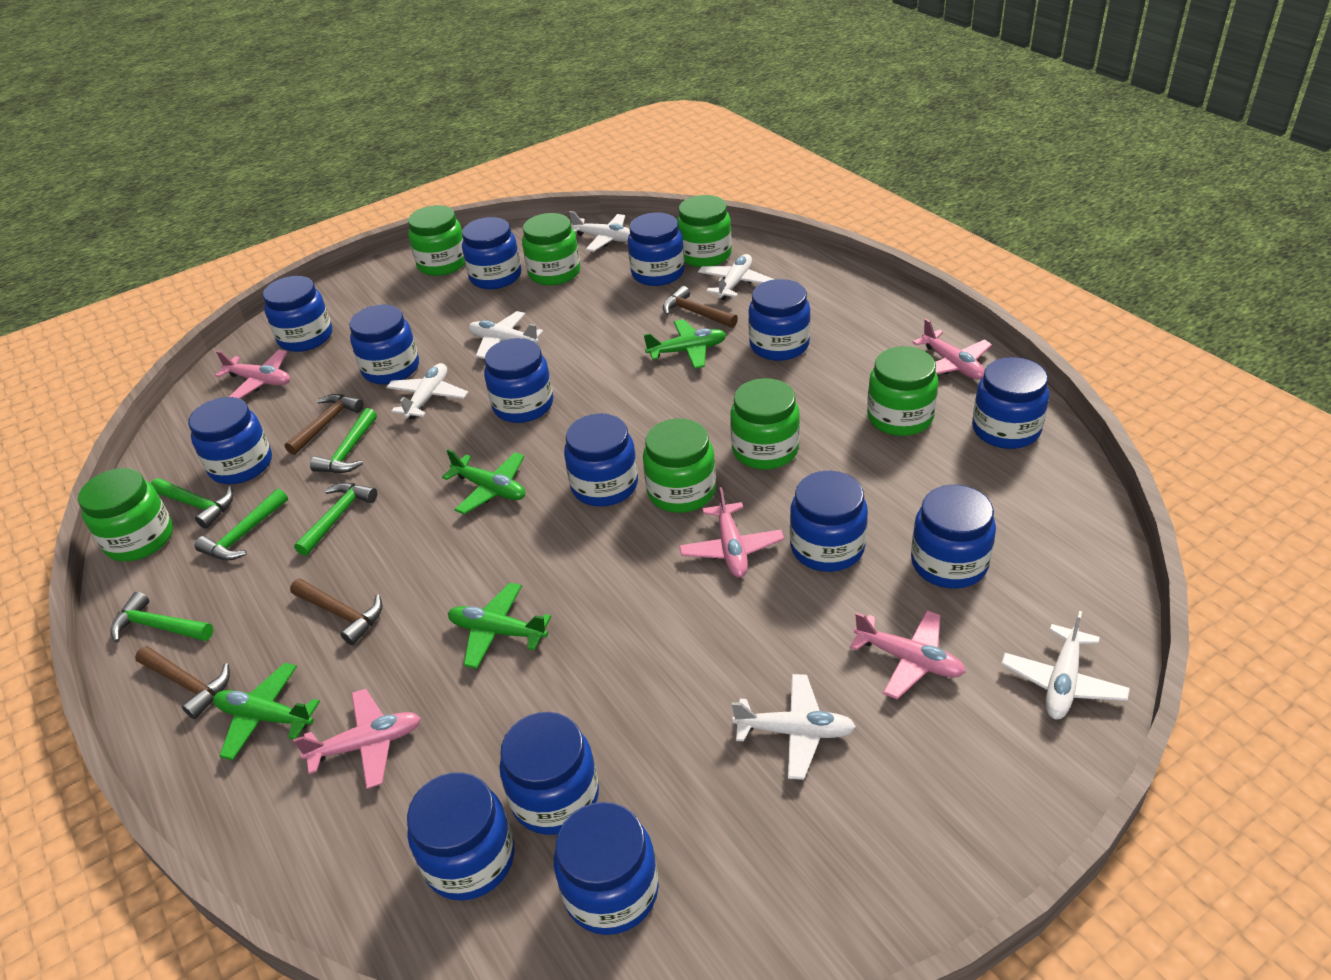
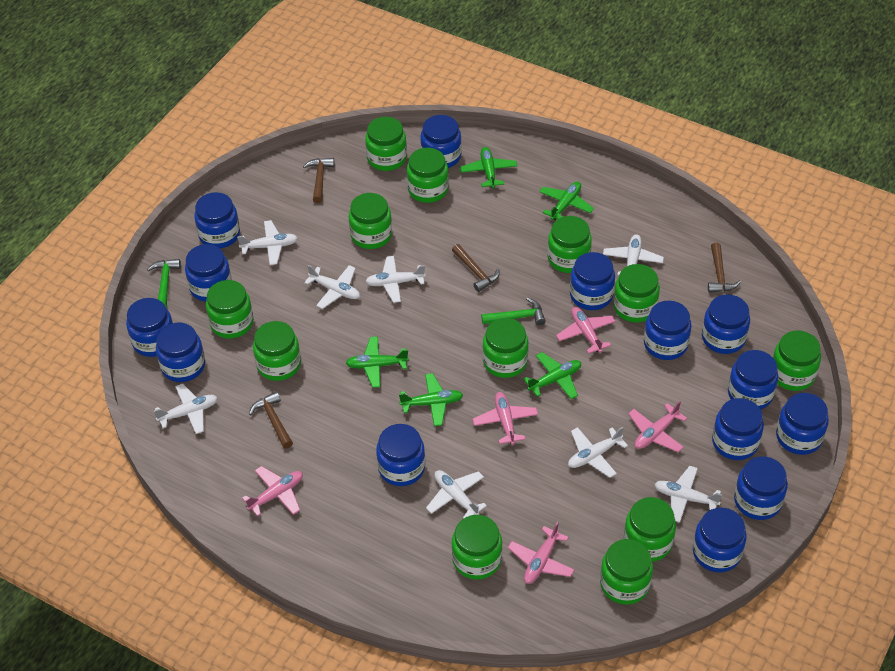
green hammer: [110,592,213,643] [151,478,233,529] [195,489,288,561] [294,483,377,556] [310,408,377,473] = 5 -> [147,259,181,307] [481,297,546,325] = 2
green jar: [78,468,173,561] [408,205,465,276] [522,213,580,285] [643,418,716,513] [677,195,732,267] [730,378,800,470] [867,346,938,436] = 7 -> [206,280,254,338] [253,321,301,381] [349,193,392,249] [365,117,407,171] [407,148,449,203] [452,515,502,580] [483,318,529,378] [548,216,592,273] [600,539,653,605] [613,264,660,323] [624,497,676,562] [773,330,821,391] = 12
green plane: [213,663,320,761] [442,449,525,514] [448,583,551,669] [644,319,727,369] = 4 -> [346,337,409,388] [399,373,463,426] [460,147,517,188] [523,352,581,399] [539,181,594,220] = 5
white plane: [386,363,468,420] [469,311,543,359] [569,211,630,252] [698,254,774,300] [732,674,856,780] [1001,611,1130,719] = 6 -> [154,383,218,434] [237,220,298,265] [304,265,360,309] [365,256,426,303] [426,470,487,519] [568,427,628,478] [603,234,664,276] [654,466,722,523] = 8

